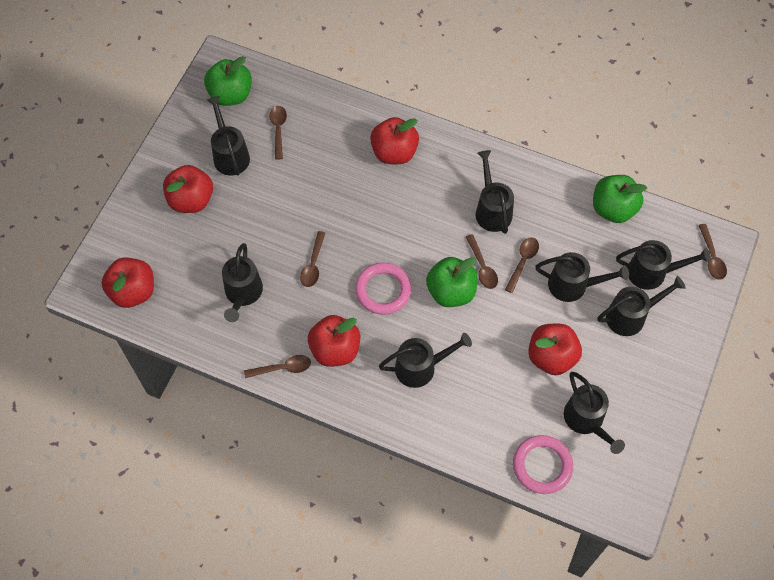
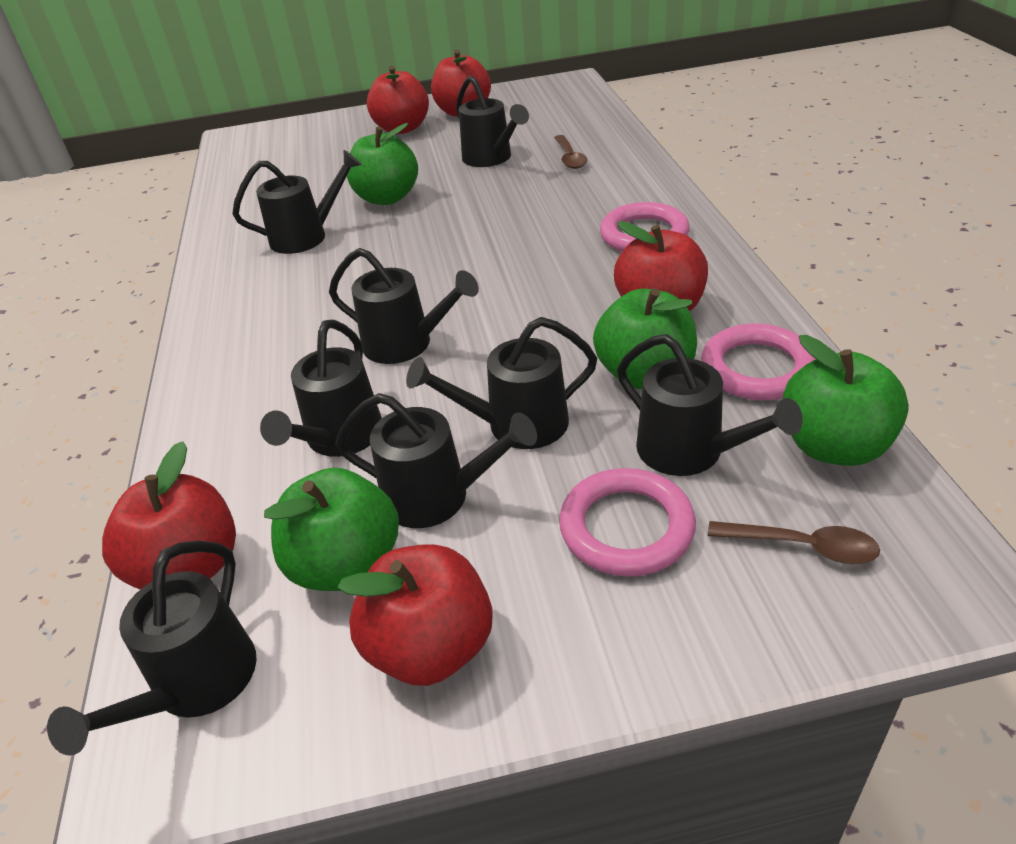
brown spoon: [244,355,311,378] [270,106,287,160] [300,231,326,287] [466,234,498,289] [505,237,539,293] [699,224,727,280] = 6 -> [554,135,587,169] [708,521,880,564] = 2
green apple: [204,56,252,106] [426,257,478,307] [593,175,647,223] = 3 -> [264,468,399,591] [347,123,418,205] [593,288,697,389] [783,335,909,466] = 4
pink ring: [355,263,412,315] [513,435,573,494] = 2 -> [559,468,696,577] [600,202,690,252] [701,324,816,400] = 3

